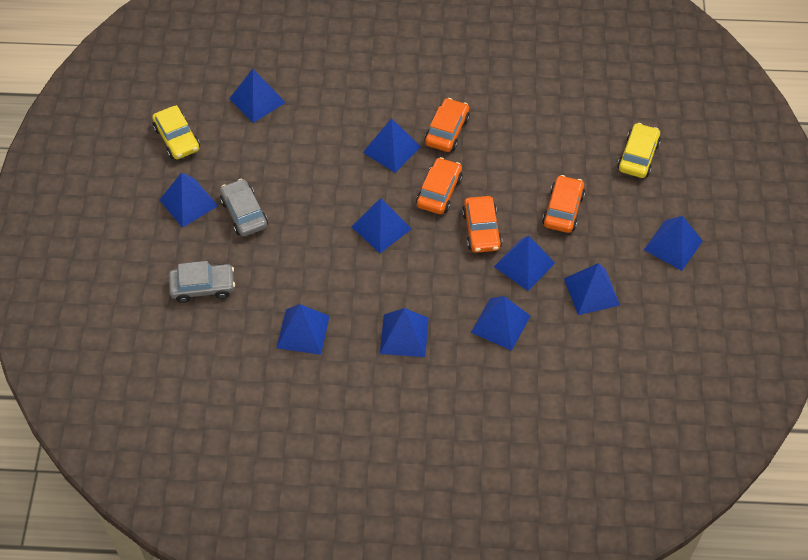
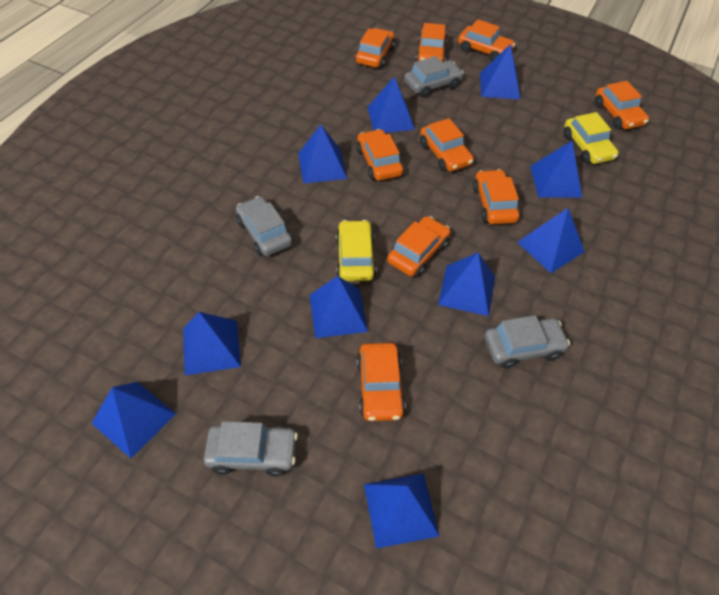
grey car: [169,261,235,303] [220,179,268,236] = 2 -> [203,421,298,477] [236,196,293,256] [404,56,464,97] [485,315,570,368] = 4
orange car: [416,157,463,214] [425,98,470,152] [462,196,502,253] [542,175,585,233] = 4 -> [355,28,395,68] [356,129,404,181] [357,343,406,421] [387,216,451,277] [416,23,447,62] [420,118,474,172] [458,19,515,61] [473,169,520,224] [595,81,649,129] = 9

